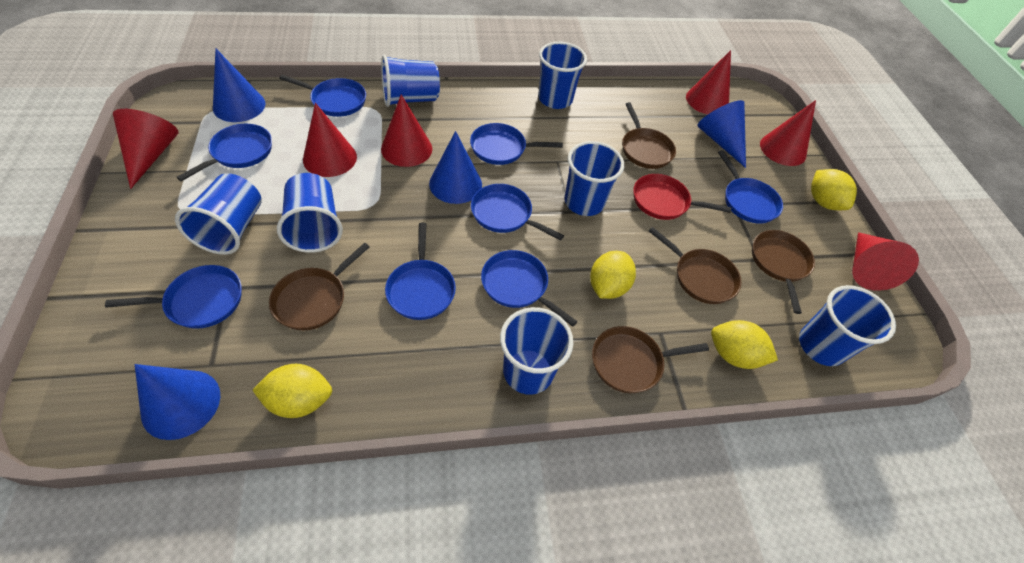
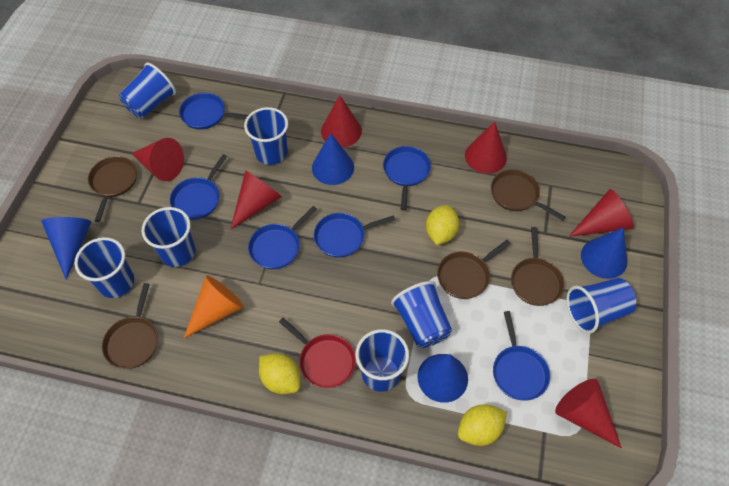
blue pan: [105,265,242,329] [176,124,272,181] [279,75,366,117] [385,223,456,320] [470,123,563,165] [471,184,564,241] [481,250,578,327] [718,150,783,224] = 8 -> [170,154,227,220] [179,93,248,130] [248,206,317,269] [314,213,395,258] [383,146,431,210] [493,311,550,401] = 6
orange cone: none = 0 -> [184,275,244,338] = 1
yellow lemon: [252,364,332,418] [590,251,636,299] [711,320,778,369] [811,169,857,210] = 4 -> [259,353,301,394] [426,205,459,245] [458,404,507,446] = 3

